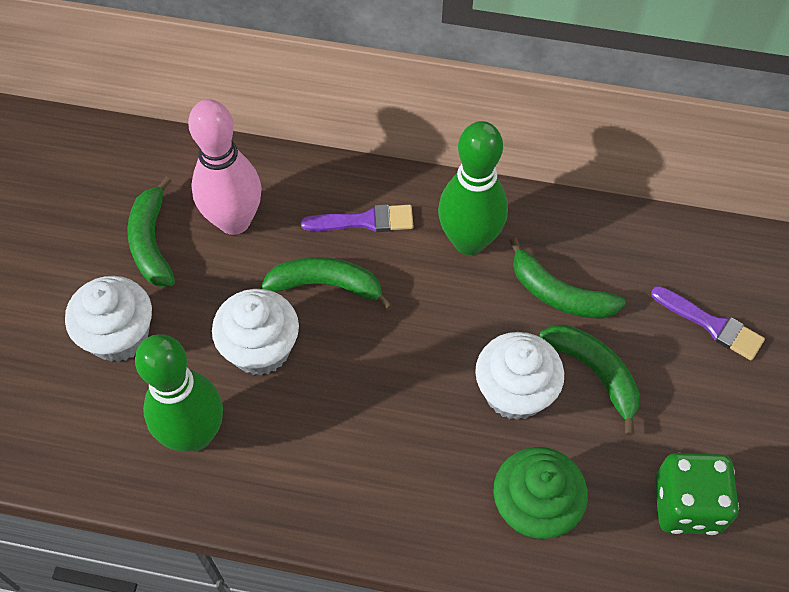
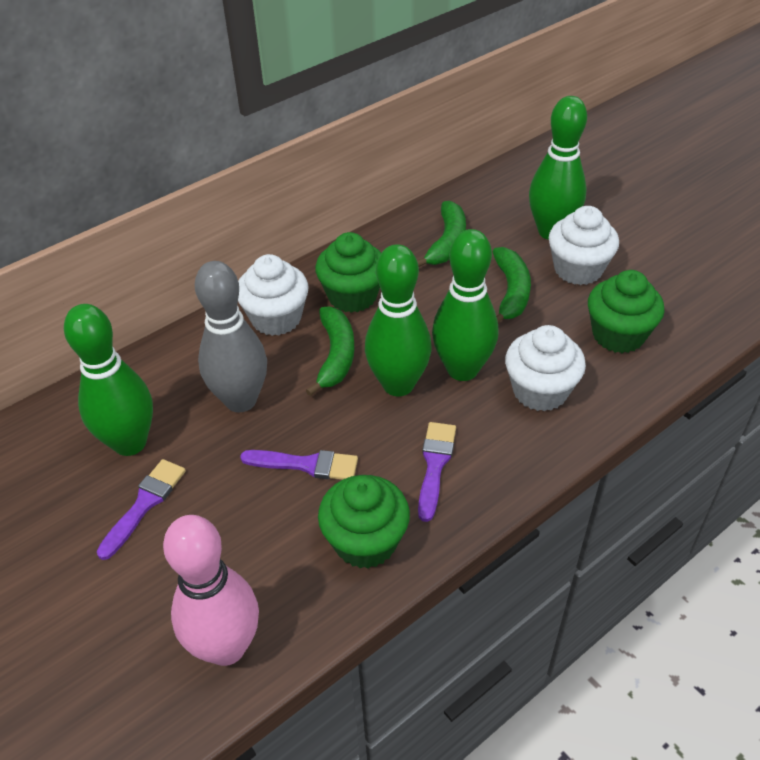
green banana: [127,177,175,287] [261,257,393,310] [510,237,626,319] [539,325,640,436] = 4 -> [306,307,355,396] [417,201,466,267] [492,247,531,323] = 3
green bowling pin: [135,334,223,452] [438,121,508,255] = 2 -> [64,304,153,456] [365,244,432,396] [432,229,498,381] [529,96,587,240] = 4
green cupcake: [494,447,588,539] = 1 -> [315,232,381,313] [318,475,410,569] [588,270,665,353] = 3
green dice: [655,453,739,535] = 1 -> none = 0
grey bowling pin: none = 0 -> [195,261,267,412] = 1
purple brush: [301,204,413,232] [651,286,765,360] = 2 -> [97,459,186,560] [240,450,358,480] [418,422,456,522] = 3

